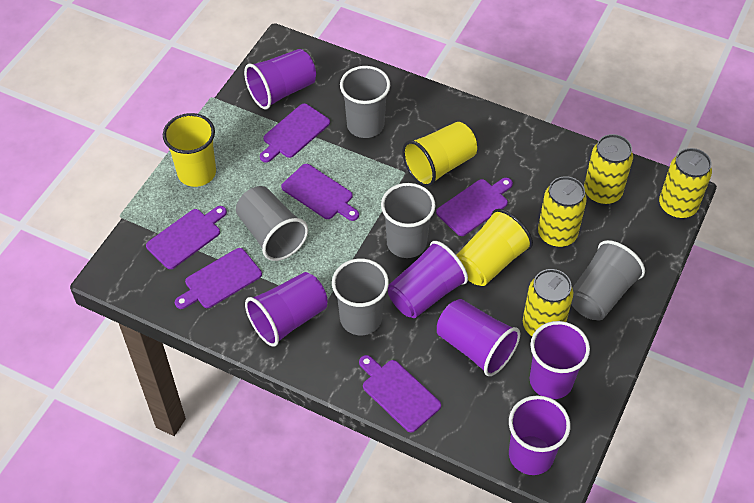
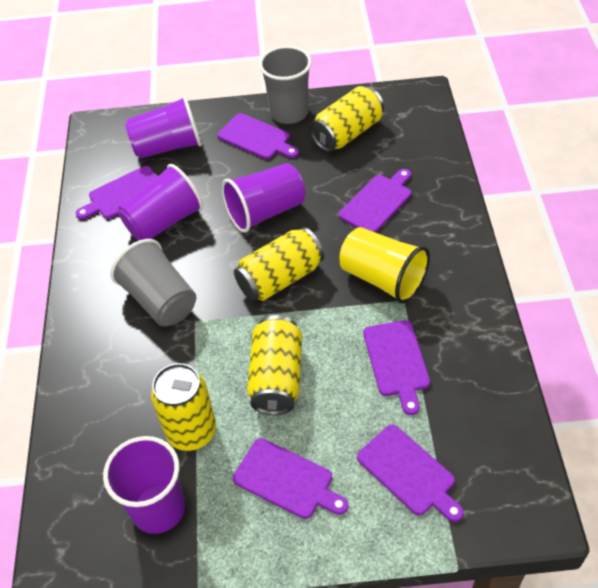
grey cup: [236,186,308,261] [332,259,389,335] [340,66,390,138] [381,183,436,258] [571,240,645,320] = 5 -> [110,239,196,327] [259,46,312,124] = 2
purple cup: [244,49,316,109] [245,272,328,347] [388,241,468,318] [437,299,520,376] [509,395,570,475] [530,321,590,399] = 6 -> [103,436,185,534] [118,164,203,241] [125,96,202,159] [222,163,305,233] = 4
yellow cup: [163,113,216,187] [402,122,477,187] [456,209,533,286] = 3 -> [339,227,430,304] = 1

